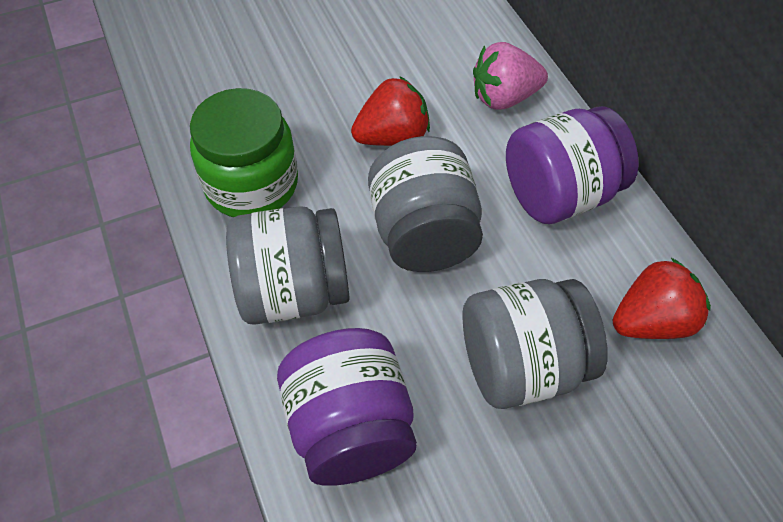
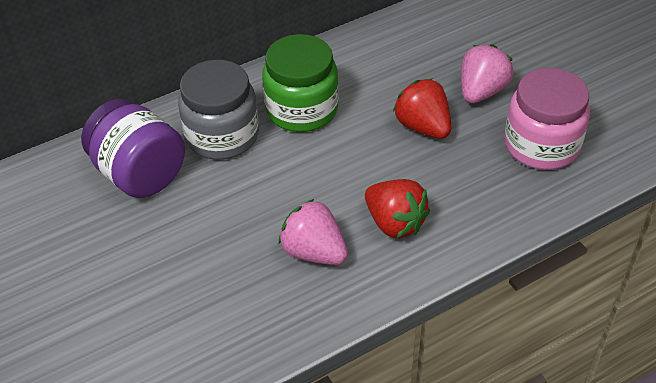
grey jar: [226,206,349,325] [368,136,483,272] [462,279,608,409] = 3 -> [178,60,259,160] = 1
pink jar: none = 0 -> [504,68,590,170] = 1
pink strawberry: [473,42,548,109] = 1 -> [279,199,348,265] [461,45,514,103] = 2
purple jar: [277,328,417,486] [506,106,639,224] = 2 -> [81,99,185,198] = 1

